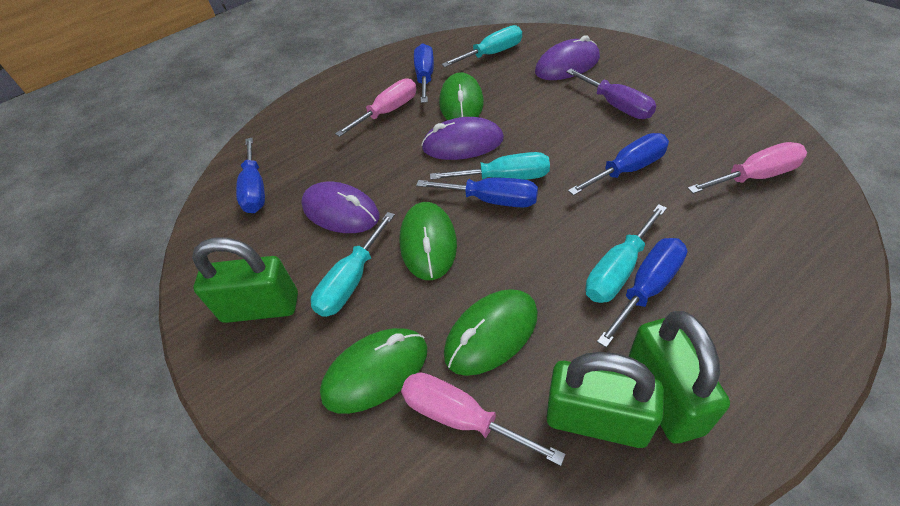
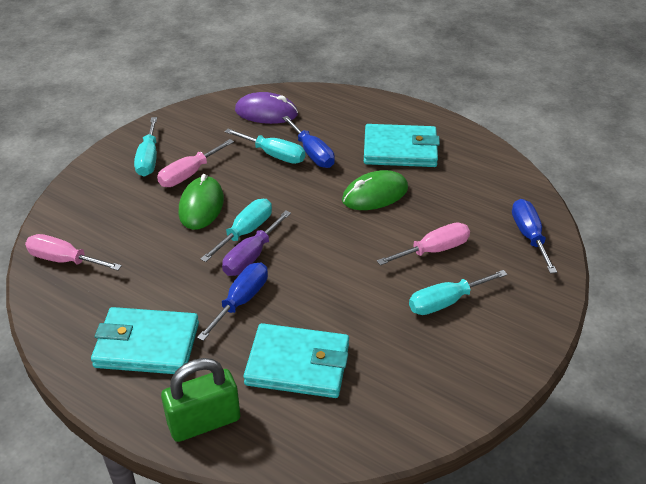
blue screwdriver: [236,138,265,213] [414,43,434,103] [416,178,538,207] [568,133,669,196] [597,238,687,348] = 5 -> [197,263,268,341] [282,116,335,168] [512,199,557,274] = 3
green mouse: [320,328,427,414] [399,202,457,280] [439,72,484,120] [444,289,538,376] = 4 -> [179,174,224,230] [342,170,408,210] = 2
green padlock: [192,237,298,323] [546,352,664,448] [628,311,730,444] = 3 -> [161,358,240,442] = 1
purple mouse: [301,182,379,233] [421,117,504,160] [535,35,600,80] = 3 -> [235,92,298,124] = 1
turquoise wallet: none = 0 -> [91,307,199,374] [243,323,349,398] [364,124,440,167] = 3

